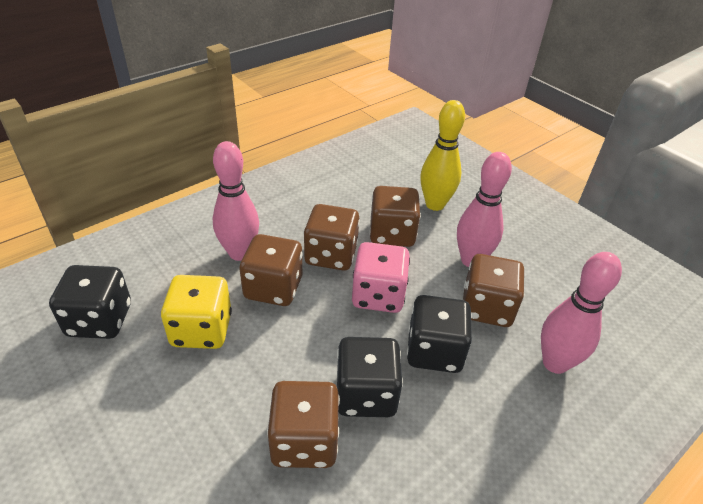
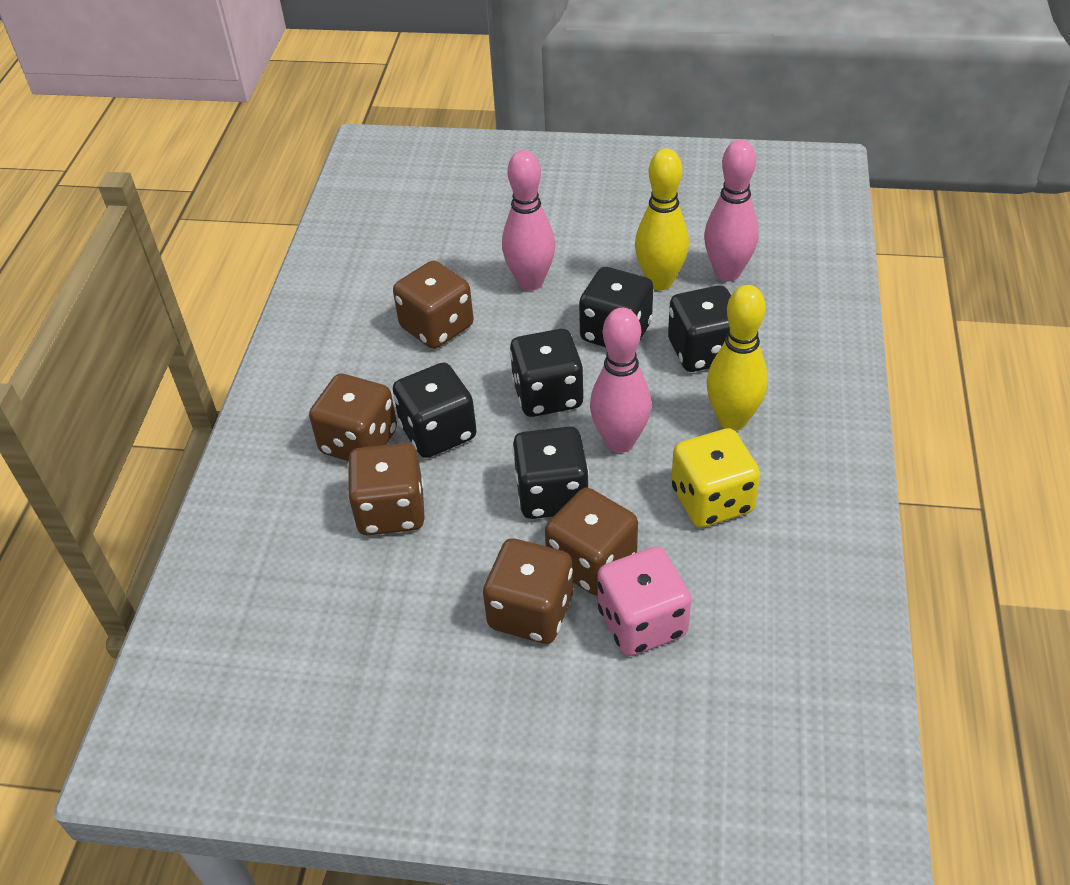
black dice: [49,265,131,339] [337,337,403,417] [407,295,472,373] = 3 -> [393,363,477,458] [510,329,583,417] [512,426,589,519] [579,267,653,347] [668,285,731,372] = 5
yellow bowling pin: [420,100,465,211] = 1 -> [635,149,689,290] [706,285,768,431] = 2

